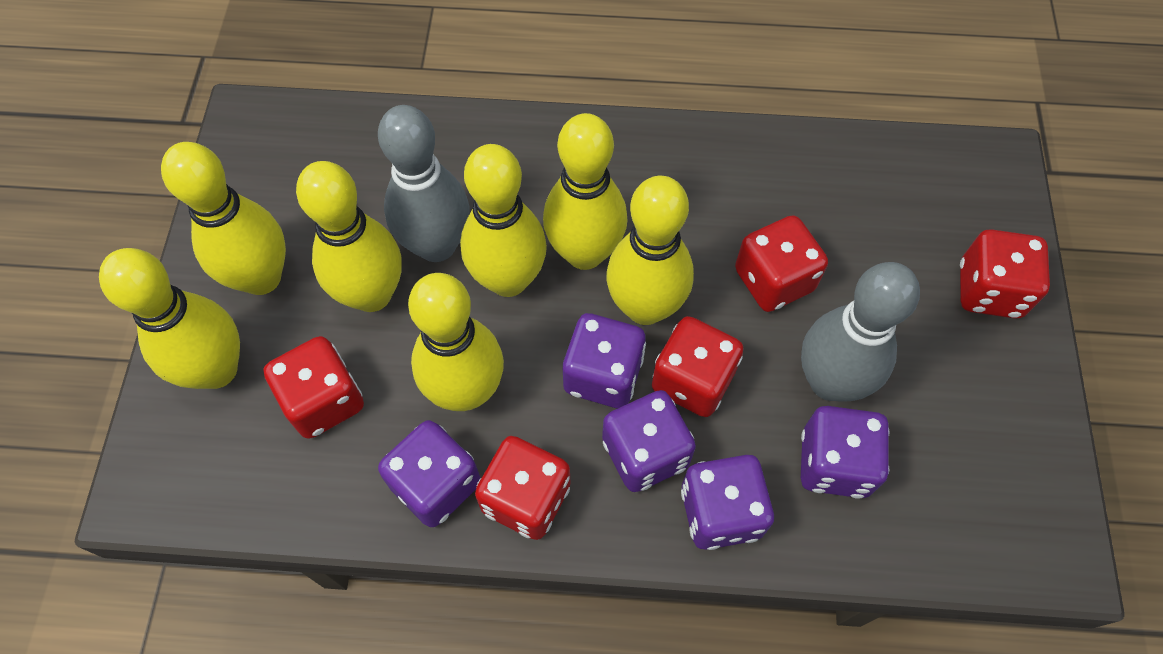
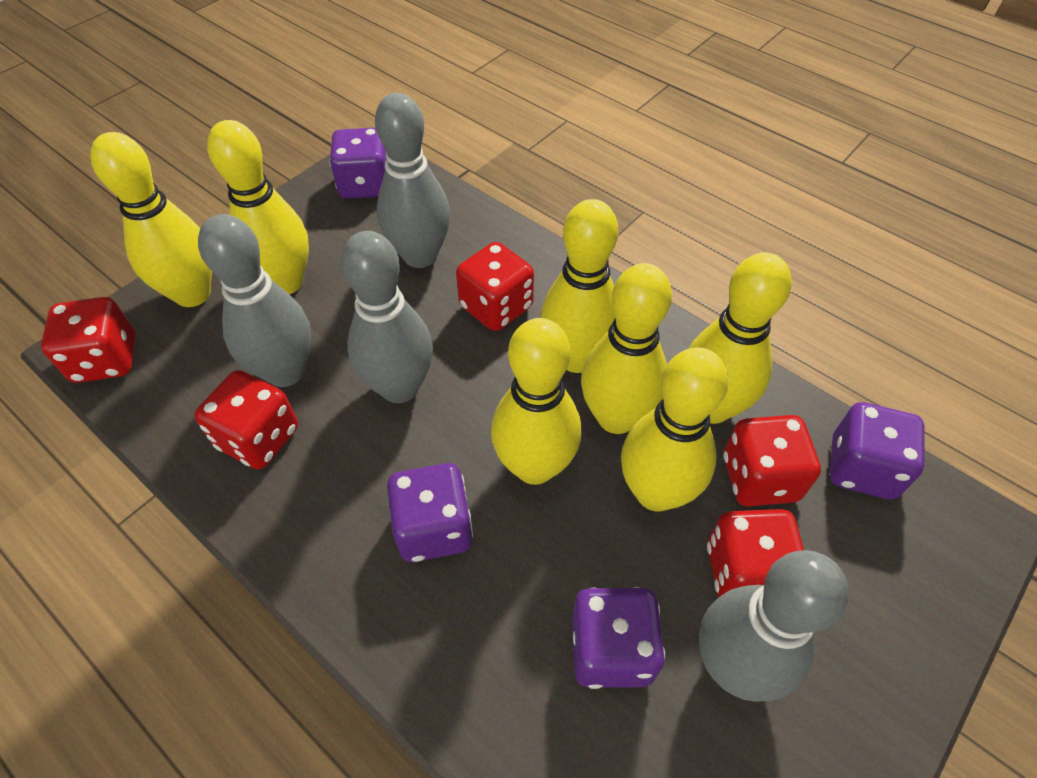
grey bowling pin: [378,105,470,262] [801,262,920,401] = 2 -> [198,214,311,387] [341,231,433,403] [375,93,450,268] [699,550,849,702] = 4
purple dice: [378,420,480,527] [563,313,646,408] [602,390,696,492] [681,455,774,550] [801,406,890,499] = 5 -> [329,127,386,199] [387,463,473,562] [572,587,665,689] [830,402,925,499] = 4

